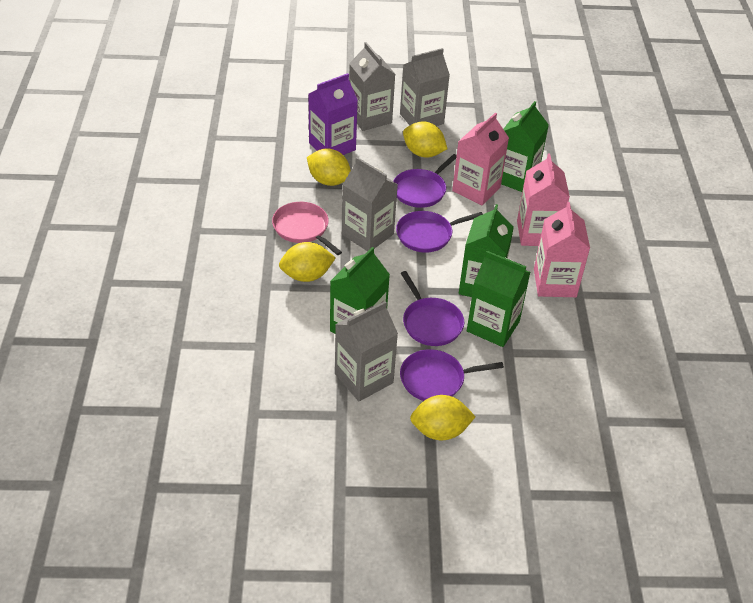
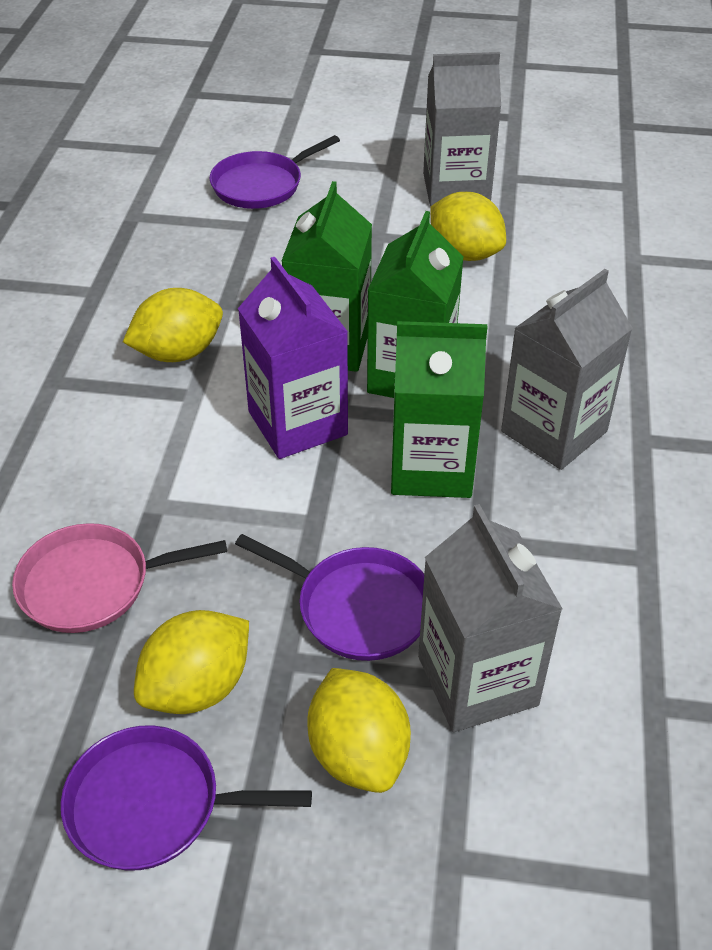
green carton: [330,247,390,334] [459,204,514,297] [467,251,531,347] [501,101,549,192] = 4 -> [281,181,372,372] [367,211,464,398] [391,321,487,498] = 3
grey carton: [335,301,398,401] [342,157,398,251] [349,42,395,131] [400,48,450,126] = 4 -> [418,504,563,732] [423,52,501,206] [501,269,633,470] = 3
pink carton: [452,113,509,205] [517,154,570,246] [534,202,590,297] = 3 -> none = 0
purple pan: [393,154,457,208] [396,211,483,253] [400,349,504,401] [401,271,464,346] = 4 -> [61,725,312,871] [210,135,340,209] [235,534,424,661] = 3

